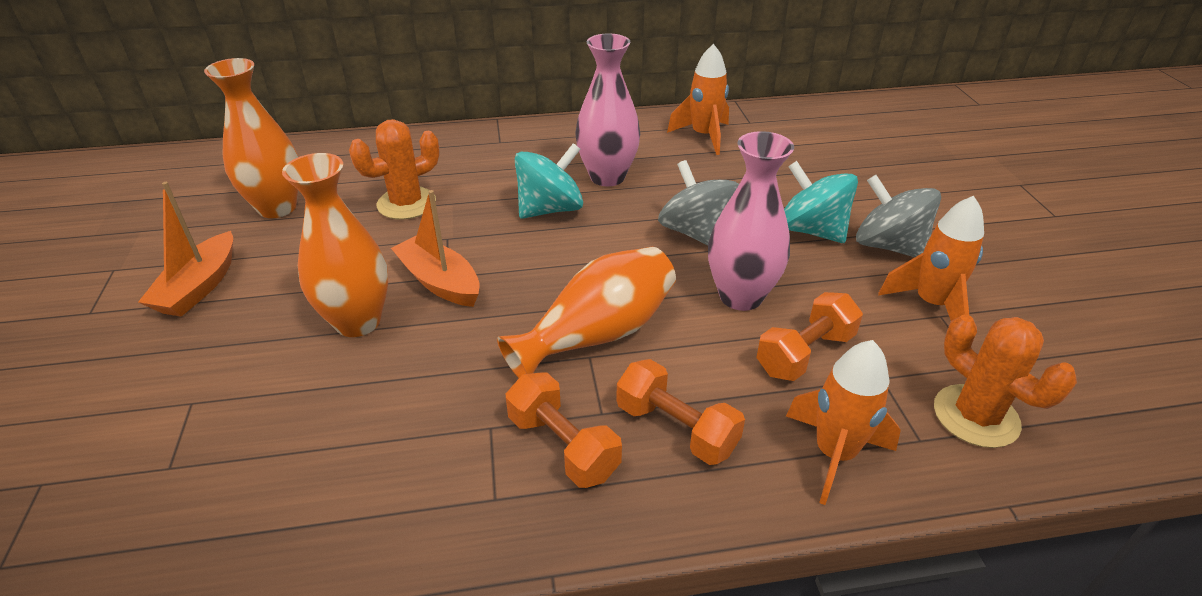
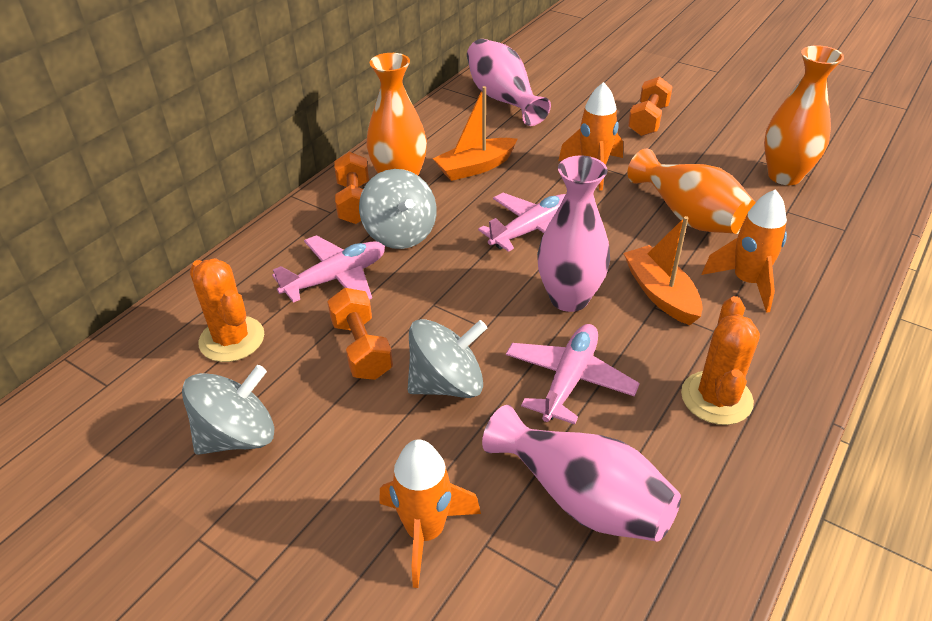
grey spinning top: [658,160,739,246] [856,175,941,257] = 2 -> [182,365,274,455] [359,169,437,249] [408,319,487,398] = 3
pink plane: none = 0 -> [272,235,385,303] [478,193,566,252] [506,324,640,424] = 3
pink vase: [575,33,640,187] [708,131,794,311] = 2 -> [467,39,551,126] [482,405,681,542] [537,156,610,312] = 3
turquoise spinning top: [515,143,583,219] [784,161,858,243] = 2 -> none = 0

